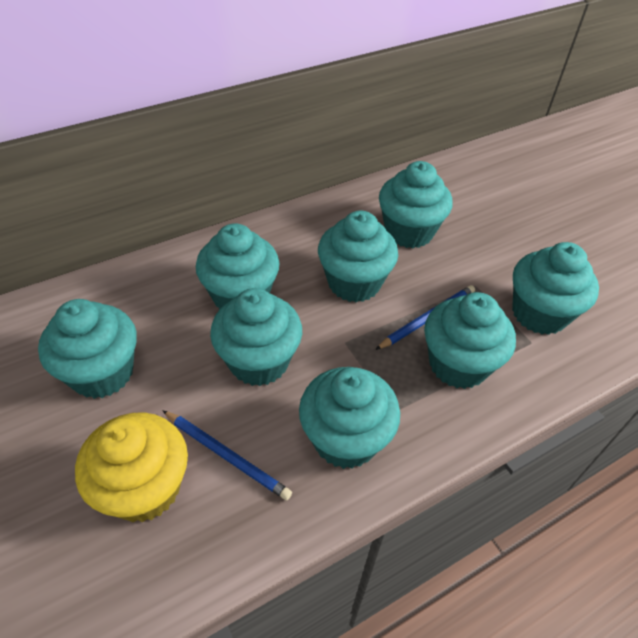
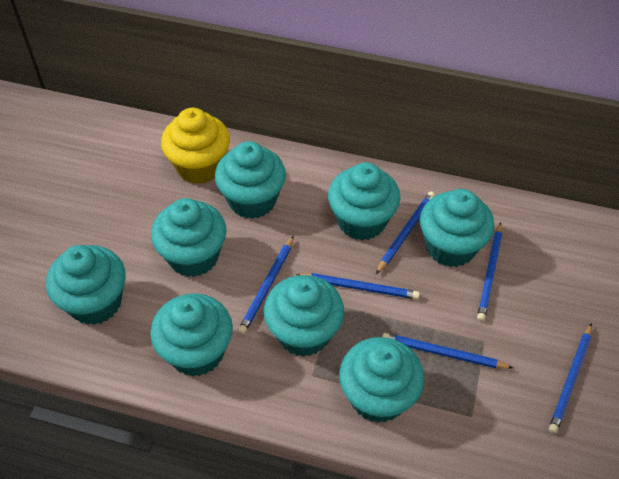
blue pencil: [162,410,292,500] [375,285,475,350] = 2 -> [238,236,294,334] [296,273,420,299] [376,191,435,274] [382,333,513,369] [477,222,502,322] [549,323,592,434] = 6

